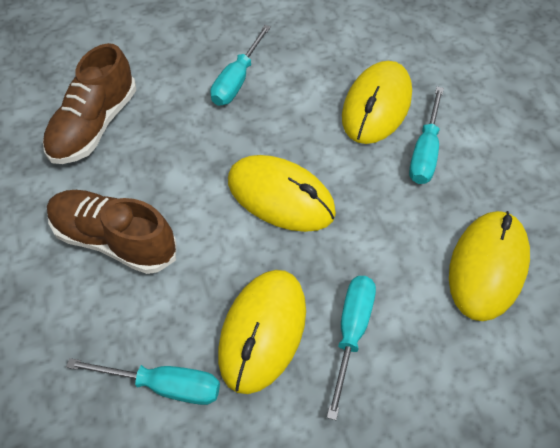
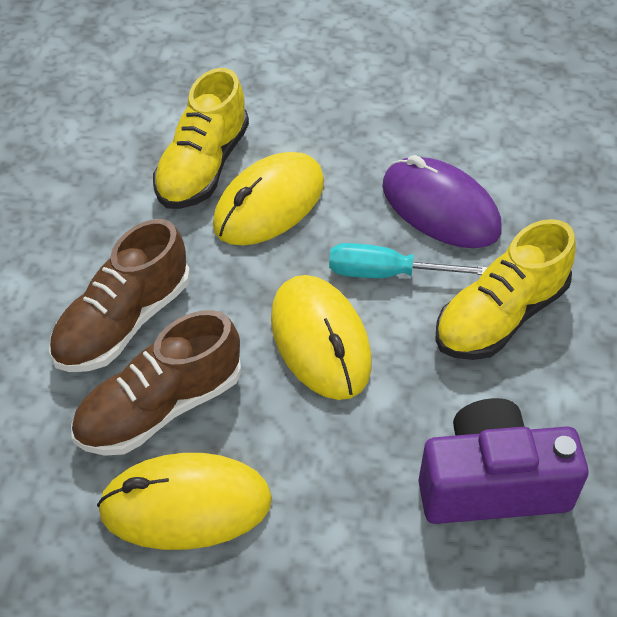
purple camera: none = 0 -> [419,398,588,524] = 1
purple mouse: none = 0 -> [382,155,502,248] = 1
turquoise screwdriver: [66,358,220,405] [210,25,271,106] [327,276,376,420] [409,87,444,184] = 4 -> [329,243,488,278] = 1
yellow mouse: [218,270,306,394] [228,155,336,232] [342,61,412,144] [449,211,530,321] = 4 -> [97,453,272,550] [213,152,324,246] [271,275,372,400] = 3
yellow shoe: none = 0 -> [153,68,249,209] [435,219,576,360] = 2

